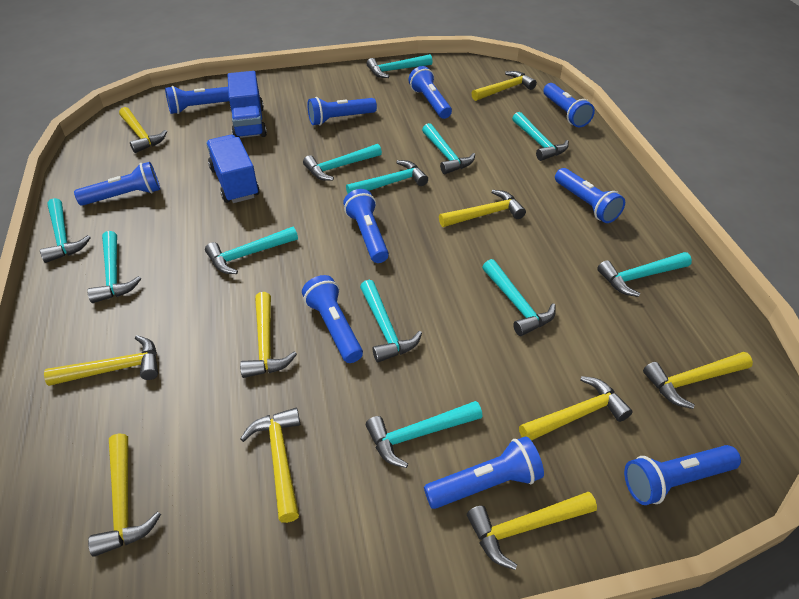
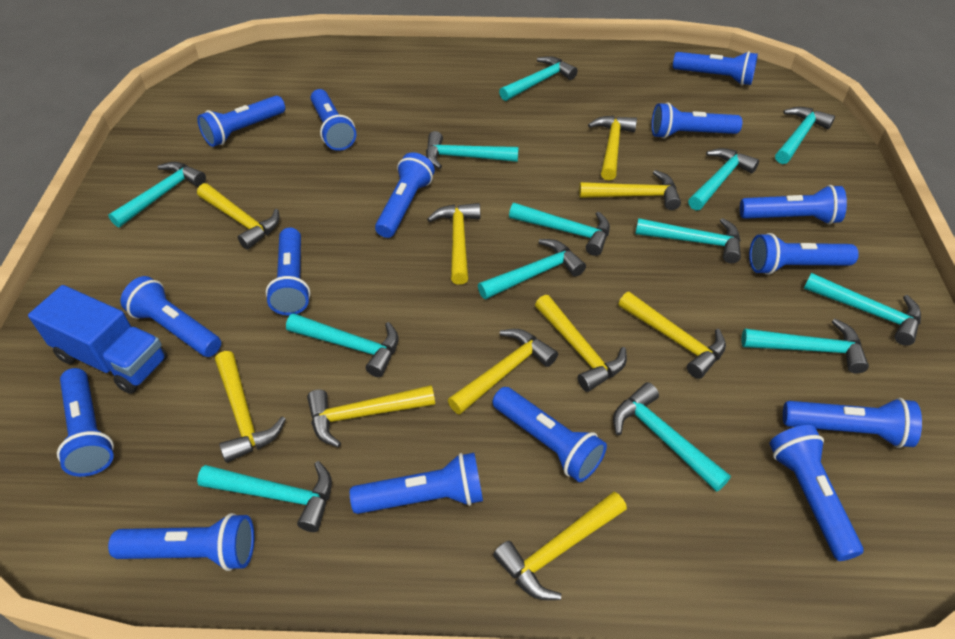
blue flashlight: [74,162,160,206] [165,86,229,114] [302,275,363,363] [308,97,377,126] [343,189,389,263] [408,66,452,119] [424,436,544,509] [543,83,595,127] [555,168,625,223] [624,445,741,505] = 10 -> [57,368,114,477] [108,513,254,571] [120,276,221,357] [197,96,285,147] [266,228,311,315] [311,89,356,151] [350,453,483,514] [375,152,435,238] [492,387,607,482] [651,102,742,139] [673,51,758,85] [740,185,847,225] [749,233,859,275] [770,425,863,561] [783,398,922,448] = 15
blue truck: [206,135,260,203] [228,71,267,138] = 2 -> [28,285,168,394] = 1
turquoise hammer: [40,198,91,263] [87,231,142,303] [205,227,298,274] [303,144,382,181] [346,160,428,193] [360,280,422,363] [366,401,482,468] [367,54,432,78] [422,123,475,174] [482,259,556,336] [512,112,569,161] [597,252,692,297] = 12 -> [108,162,206,228] [197,461,332,532] [286,313,399,377] [426,131,519,169] [478,239,586,299] [499,56,578,101] [509,203,610,256] [613,382,731,492] [635,218,741,263] [688,148,759,210] [741,319,869,374] [775,107,835,164] [804,273,921,346] = 13

